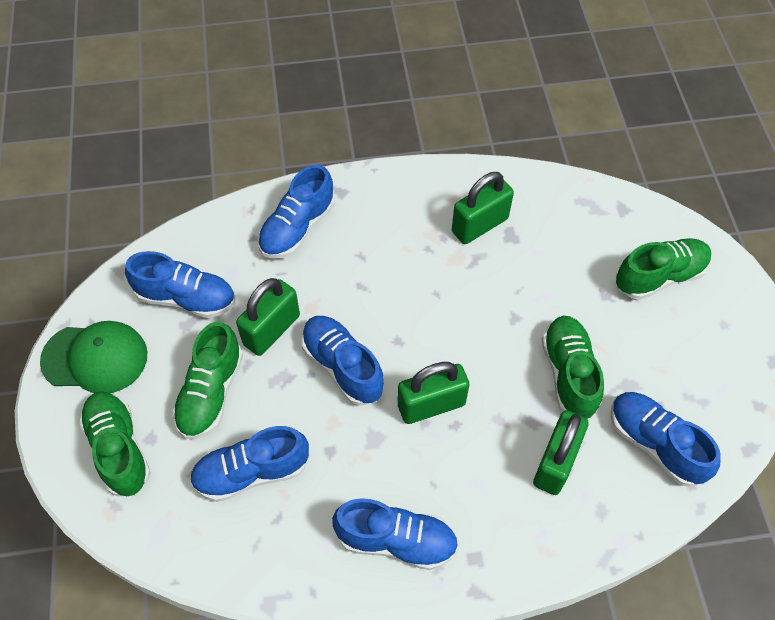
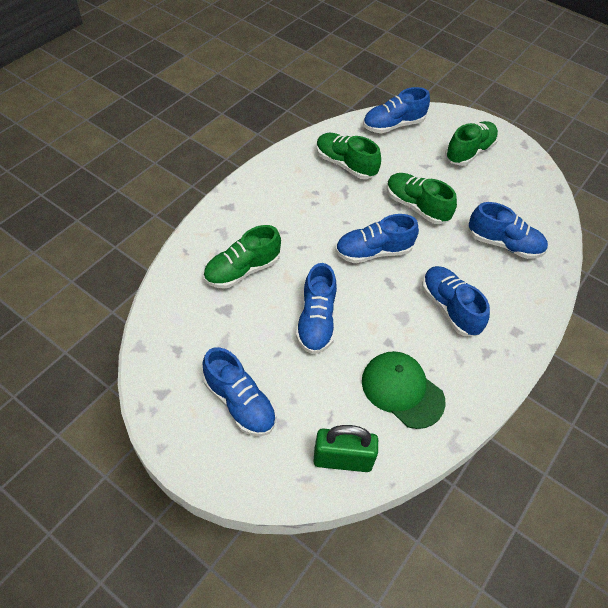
green padlock: [236,278,300,356] [398,362,469,424] [452,172,514,244] [533,410,589,495] = 4 -> [313,425,378,472] = 1

